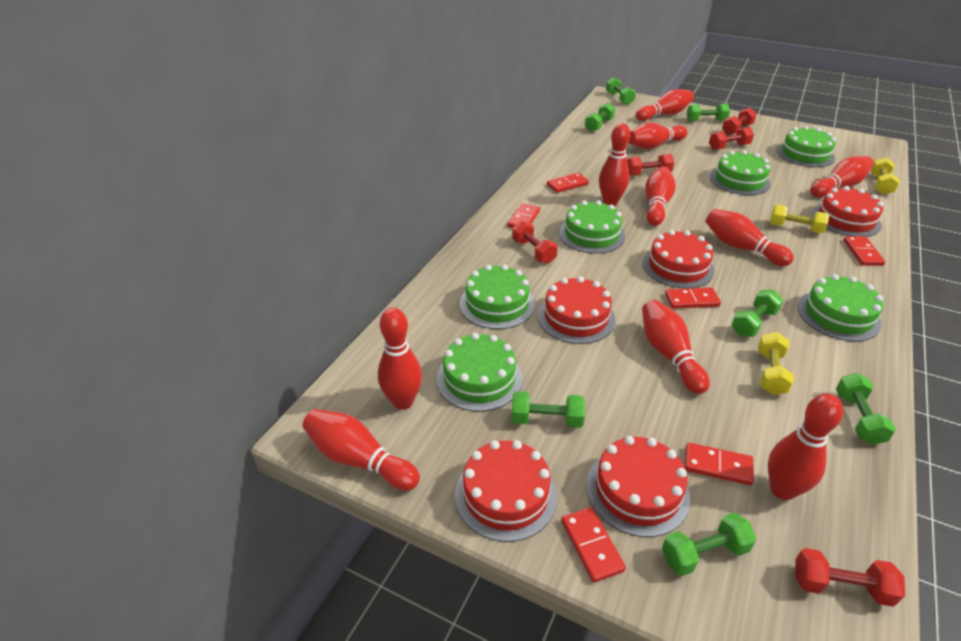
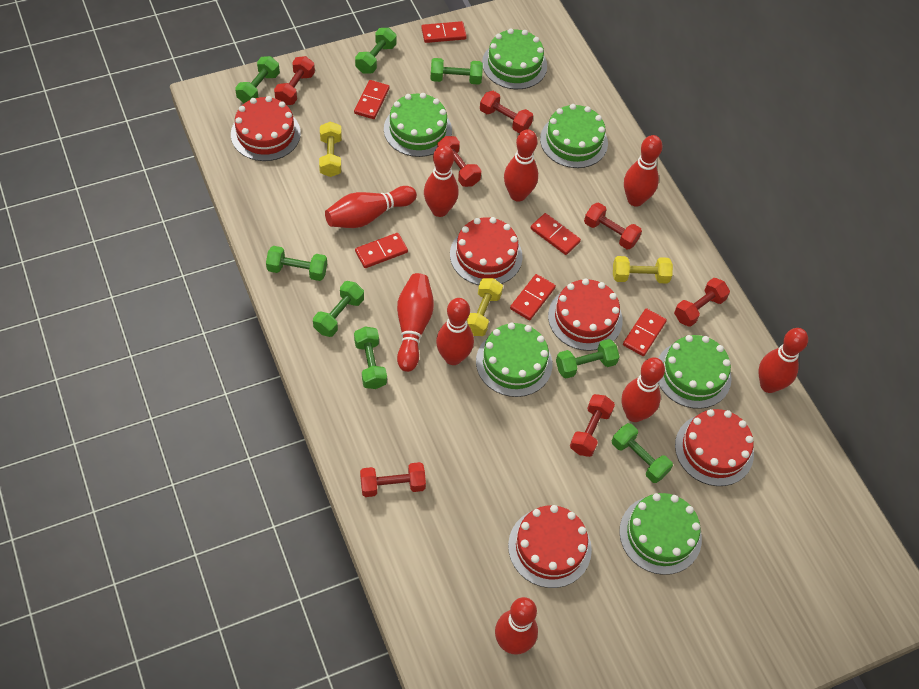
green dumbbell: [511,391,585,428] [585,103,615,132] [606,77,636,105] [662,513,756,576] [687,104,730,121] [731,290,784,337] [836,373,896,445] = 7 -> [235,56,280,103] [266,246,327,281] [313,281,364,337] [354,327,387,389] [355,28,397,74] [430,58,483,85] [556,339,619,378] [612,423,673,483] = 8
red bowling pin: [302,409,420,491] [378,308,422,410] [599,123,630,206] [629,122,688,149] [636,89,694,121] [642,300,710,394] [645,166,676,226] [705,209,794,266] [768,394,843,500] [810,156,874,197] = 10 -> [325,186,417,228] [397,273,434,372] [424,145,459,217] [436,298,474,365] [495,597,538,655] [504,129,538,202] [622,357,665,422] [624,135,662,207] [758,328,808,393] = 9
red dumbbell: [512,221,558,264] [627,154,674,176] [709,127,754,150] [722,108,757,135] [795,548,905,607] = 5 -> [274,56,315,105] [360,462,426,497] [437,136,481,187] [480,91,533,133] [570,394,615,457] [584,203,642,249] [674,278,730,327] = 7

